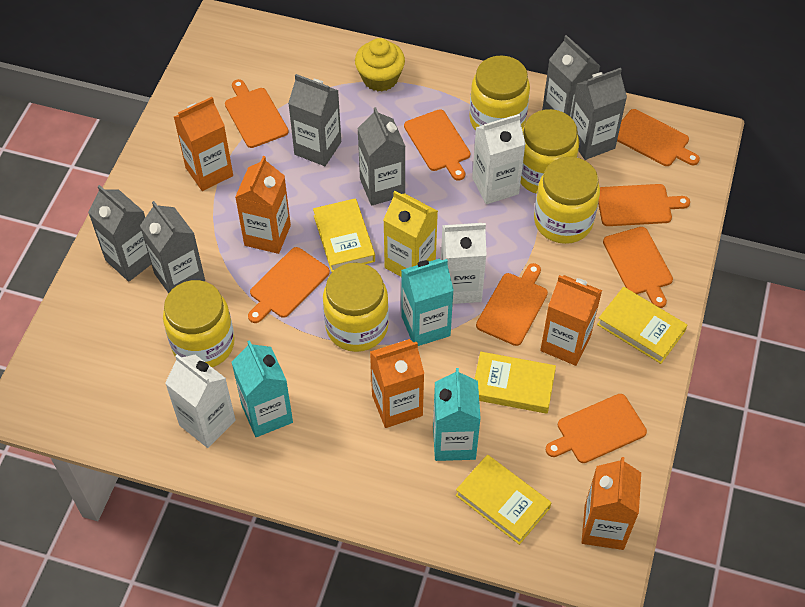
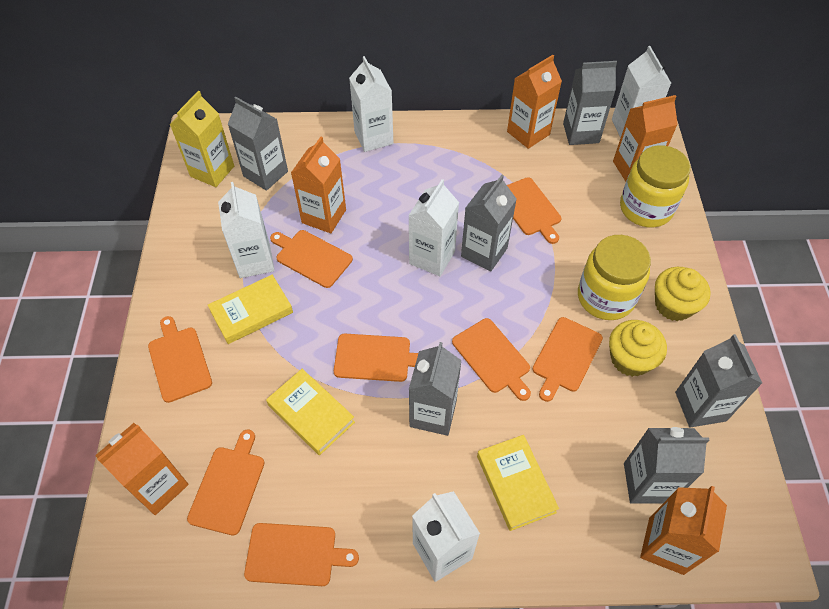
turquoise carton: [231,340,293,437] [401,259,454,346] [433,368,481,461] = 3 -> none = 0
white carton: [165,355,236,448] [441,223,487,304] [472,114,526,204] = 3 -> [218,182,275,278] [349,56,393,152] [408,179,459,276] [412,491,480,582] [612,46,671,138] = 5
yellow book: [313,198,375,272] [456,455,551,545] [475,352,556,414] [597,287,687,364] = 4 -> [208,275,293,344] [266,369,355,455] [477,435,559,531] = 3
yellow cupcake: [355,38,405,92] = 1 -> [609,320,667,377] [655,267,711,321] = 2
yellow jar: [163,280,235,367] [323,263,389,352] [470,55,530,131] [520,109,579,194] [534,157,600,244] = 5 -> [578,235,651,320] [620,145,691,227] = 2

